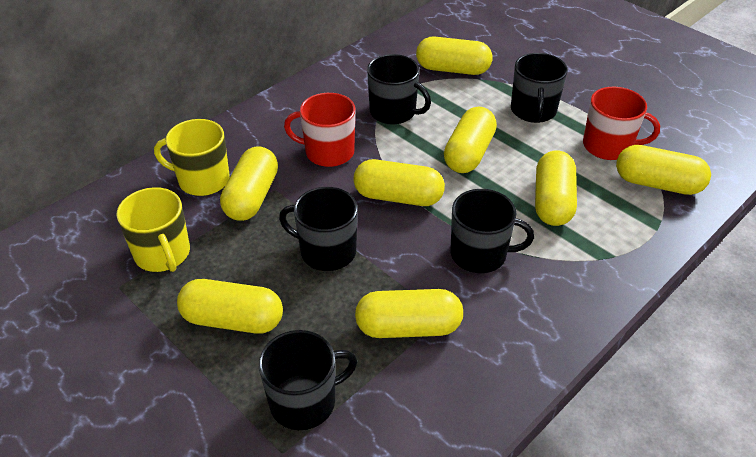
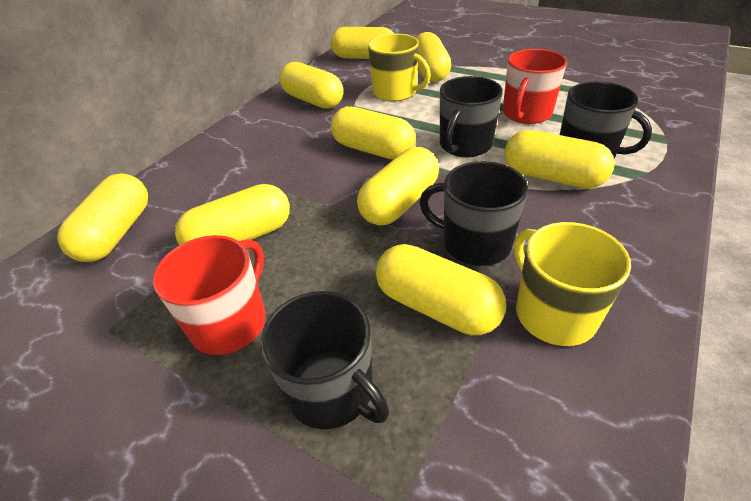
black mug: [259,330,357,430] [279,187,358,271] [367,54,431,124] [450,189,534,273] [511,53,568,123] = 5 -> [260,291,389,429] [419,161,528,266] [440,76,503,157] [560,81,652,159] = 4
yellow capsule: [177,279,283,334] [220,146,278,221] [353,159,445,206] [355,289,463,338] [416,36,492,75] [444,107,497,173] [535,150,577,226] [616,145,711,195] = 8 -> [57,173,148,262] [175,184,290,245] [279,62,343,109] [331,27,394,59] [331,106,416,159] [357,147,439,225] [376,244,506,335] [416,32,451,82] [504,130,615,189] = 9

